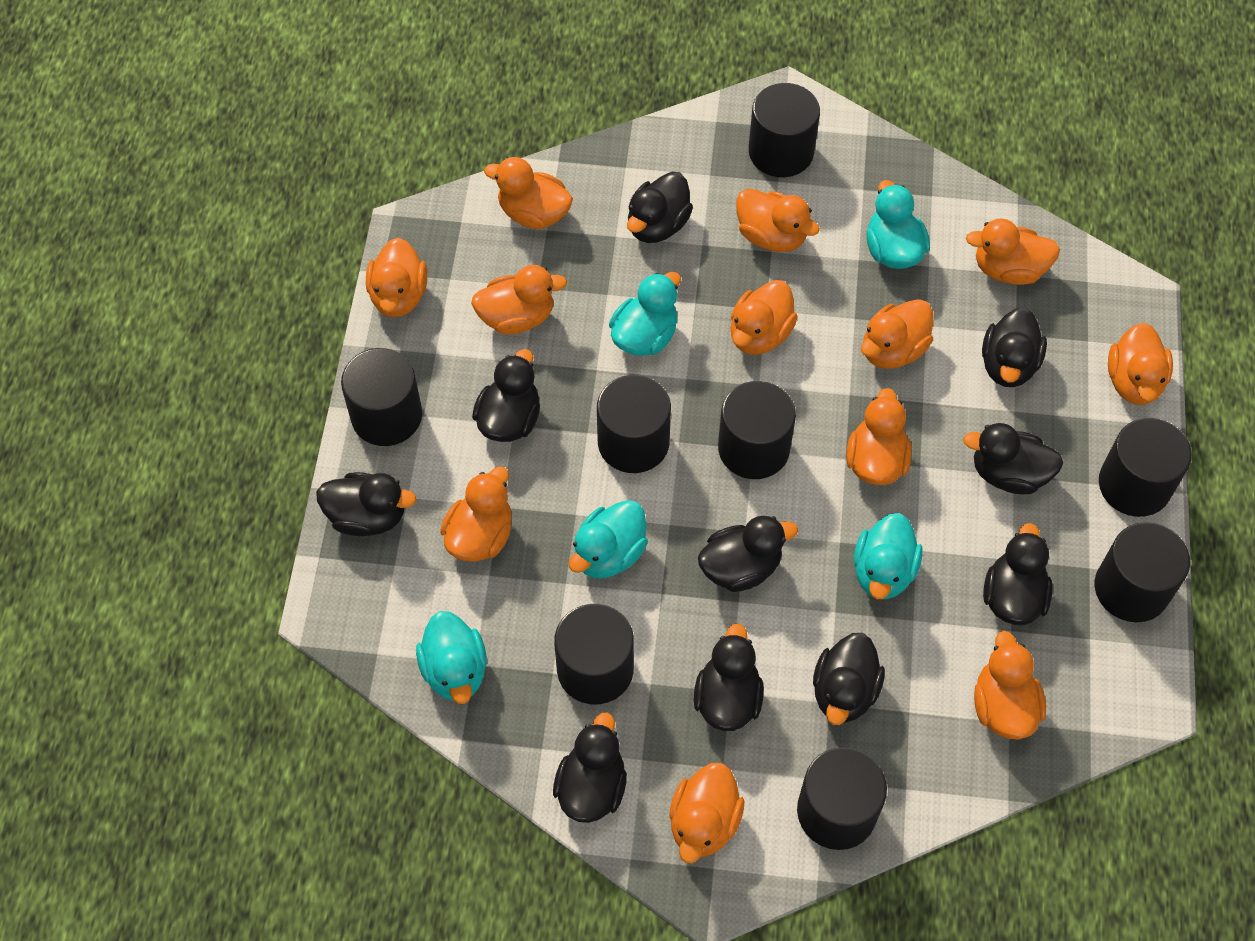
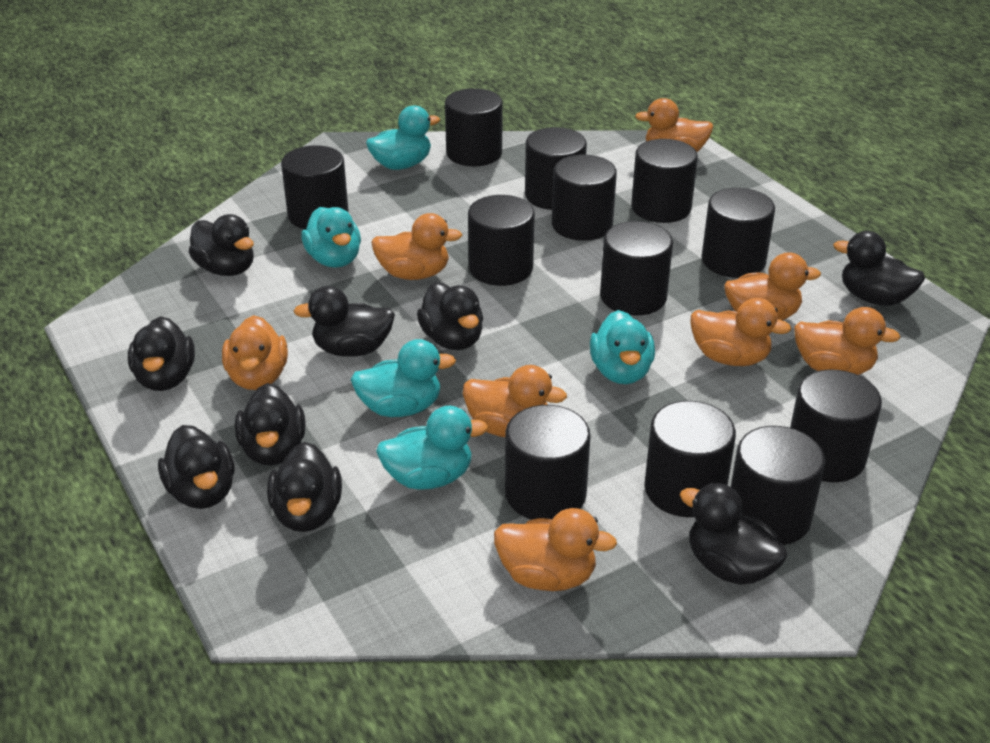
black cylinder: [341,348,422,446] [554,604,634,704] [597,375,671,473] [718,381,796,479] [749,83,820,177] [797,747,887,850] [1095,522,1190,622] [1099,418,1192,517] = 8 -> [281,145,349,230] [445,88,503,166] [468,195,535,286] [505,405,591,520] [525,127,587,210] [552,155,617,241] [600,221,673,316] [631,139,698,223] [644,401,736,517] [701,188,775,278] [731,426,825,545] [790,370,882,482] = 12
black duck: [316,472,416,536] [472,349,540,442] [553,713,627,823] [627,172,693,243] [694,624,764,731] [698,516,798,592] [813,633,885,725] [963,423,1063,494] [982,307,1047,387] [983,523,1053,625] = 10 -> [128,316,195,391] [158,425,234,509] [189,214,254,276] [235,383,306,466] [267,442,342,532] [293,286,395,357] [417,282,483,350] [680,483,788,585] [833,231,925,306] = 9
orange duck: [366,238,427,317] [440,466,512,561] [471,265,567,334] [484,157,573,229] [669,763,744,863] [730,280,798,355] [736,189,820,252] [846,388,912,485] [861,299,933,369] [966,219,1060,285] [974,631,1046,740] [1108,323,1173,405] = 12 -> [222,315,288,390] [371,213,462,280] [463,365,567,437] [494,508,617,591] [635,98,713,152] [690,298,791,366] [725,252,821,320] [794,307,901,375] = 8

